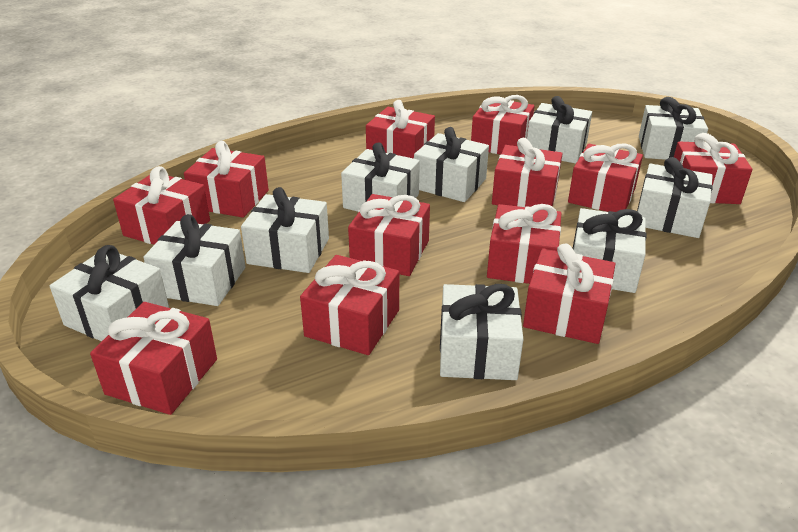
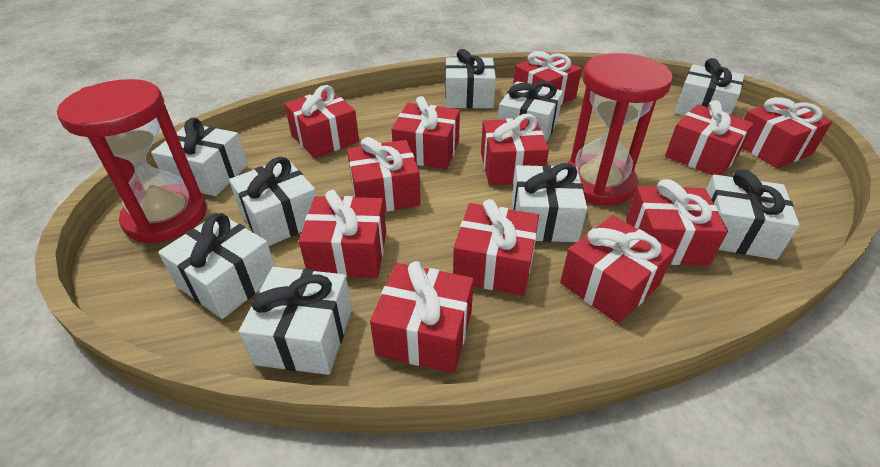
red hourglass: none = 0 -> [57,79,206,243] [567,53,673,206] = 2
white gift: [50,245,169,341] [143,214,246,306] [241,187,329,273] [341,142,420,212] [414,127,489,202] [440,284,523,380] [527,96,592,164] [573,208,647,293] [637,157,713,238] [639,97,708,160] = 10 -> [151,118,248,196] [158,213,275,319] [229,157,317,246] [239,267,352,375] [445,49,496,108] [498,81,563,142] [512,163,587,242] [674,58,744,116] [706,170,800,260] = 9

